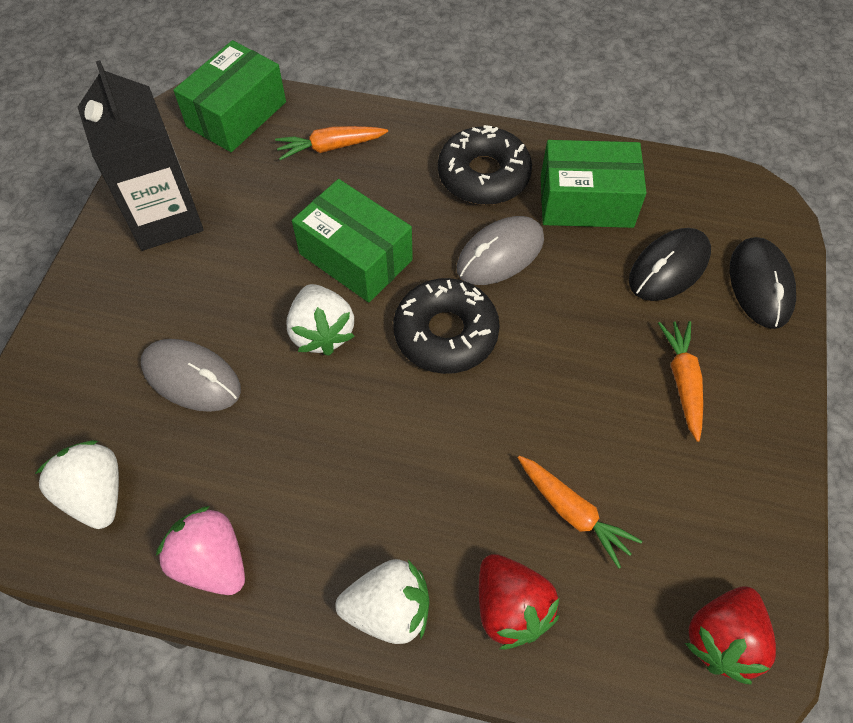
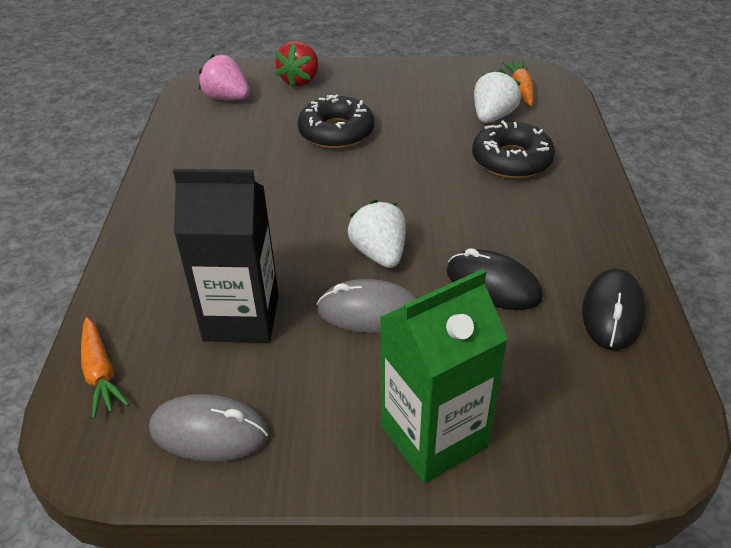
green box: [173,40,286,152] [292,179,413,303] [541,140,647,228] = 3 -> none = 0
green carton: none = 0 -> [380,269,508,483] = 1
orange carrot: [275,126,388,160] [518,456,642,569] [658,321,703,442] = 3 -> [81,317,129,418] [503,61,534,106] = 2
red strawberry: [479,554,559,649] [685,586,776,684] = 2 -> [275,41,318,88] = 1
white strawberry: [35,440,119,529] [286,284,355,356] [335,559,429,644] = 3 -> [348,200,406,268] [474,69,521,123] = 2

